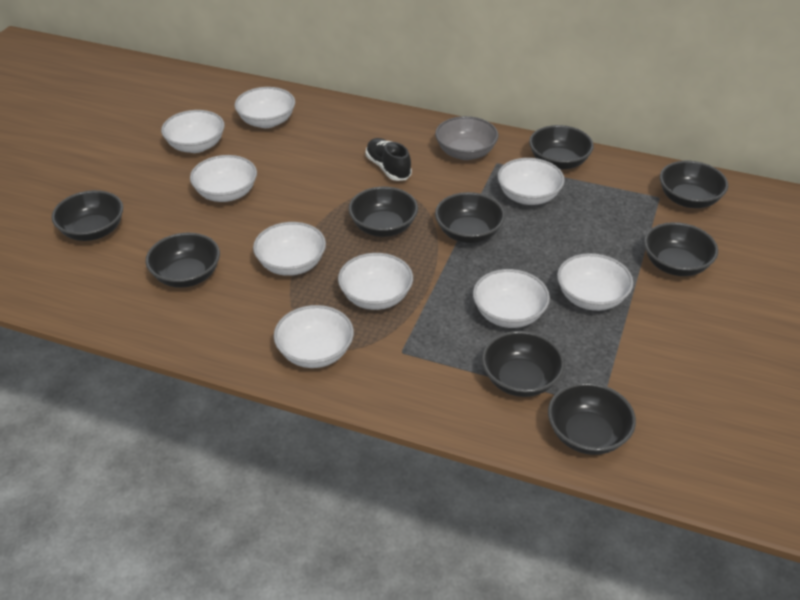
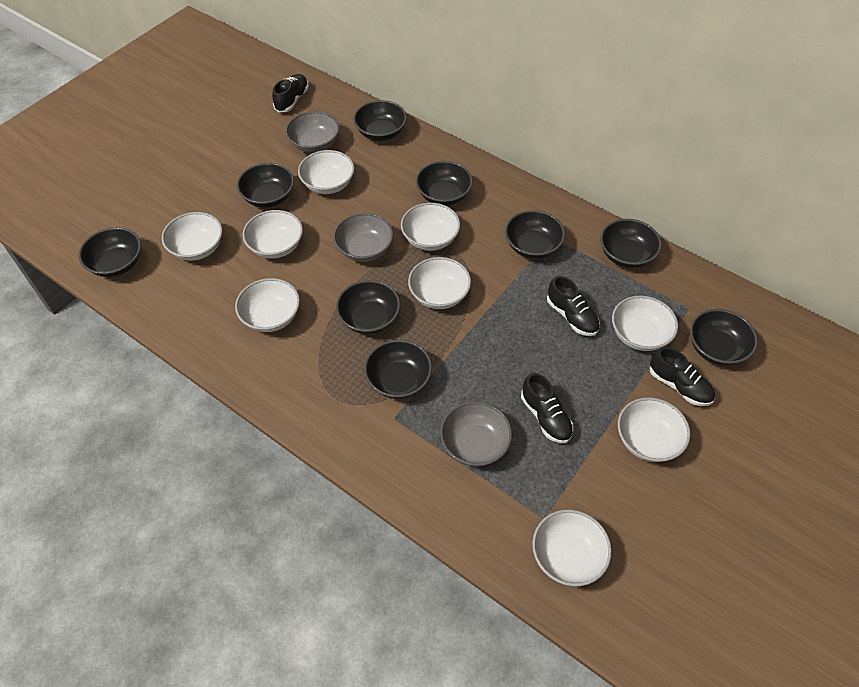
black shoe: [366,138,412,181] = 1 -> [272,74,309,113] [521,373,573,443] [547,276,600,336] [650,347,715,406] = 4
grey bowl: [435,116,498,160] = 1 -> [285,111,340,153] [333,213,393,262] [440,401,512,466] = 3

